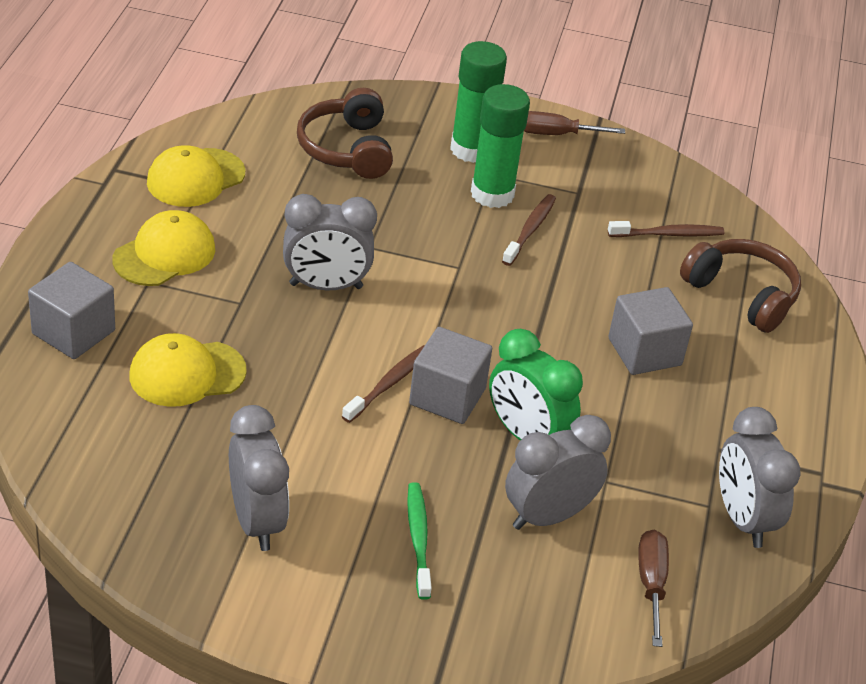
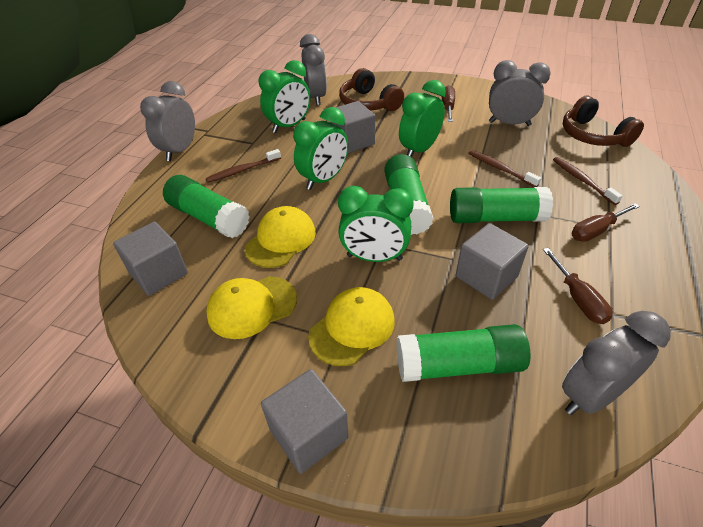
brown screwdriver: [524,111,625,135] [638,530,669,647] = 2 -> [442,85,455,122] [543,248,613,324] [571,203,640,242] = 3
green clock: [489,329,583,441] = 1 -> [259,60,310,133] [293,107,348,190] [338,186,413,262] [399,80,446,157] = 4
green glue stick: [450,41,507,163] [471,84,530,208] = 2 -> [163,175,250,238] [384,154,434,235] [396,324,530,382] [450,187,553,223] = 4
green toothbrush: [407,482,432,600] = 1 -> none = 0
grey cube: [28,262,115,359] [409,327,492,424] [608,287,693,375] = 3 -> [113,222,188,296] [261,369,349,474] [330,101,375,154] [456,223,529,300] = 4

